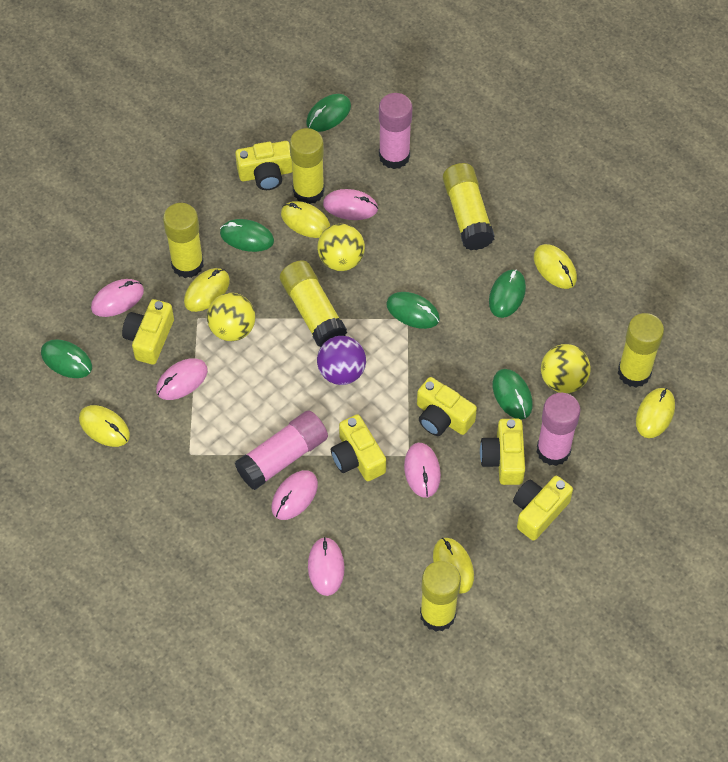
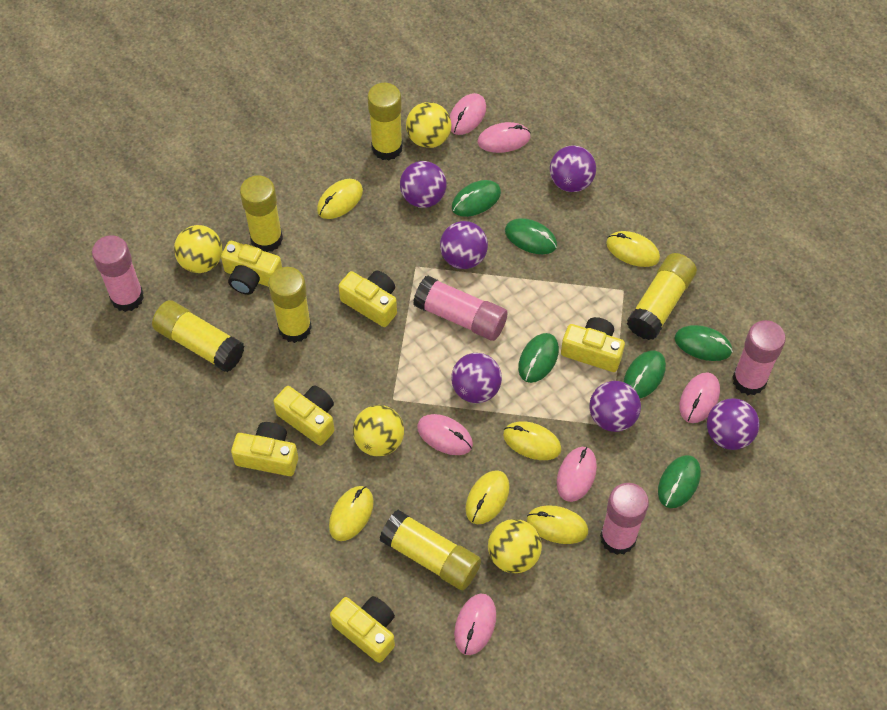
pink glue stick: [235,410,328,490] [379,93,412,169] [537,393,581,466] = 3 -> [92,235,144,312] [413,275,508,341] [600,483,649,555] [732,320,786,395] = 4
purple ball: [317,336,366,385] = 1 -> [400,161,447,208] [440,221,488,269] [451,353,502,403] [550,146,596,192] [589,381,641,432] [707,398,759,450] = 6
yellow ball: [207,293,255,341] [317,224,365,271] [541,344,591,393] = 3 -> [174,225,223,273] [353,405,404,457] [406,102,451,148] [488,519,542,573] = 4

